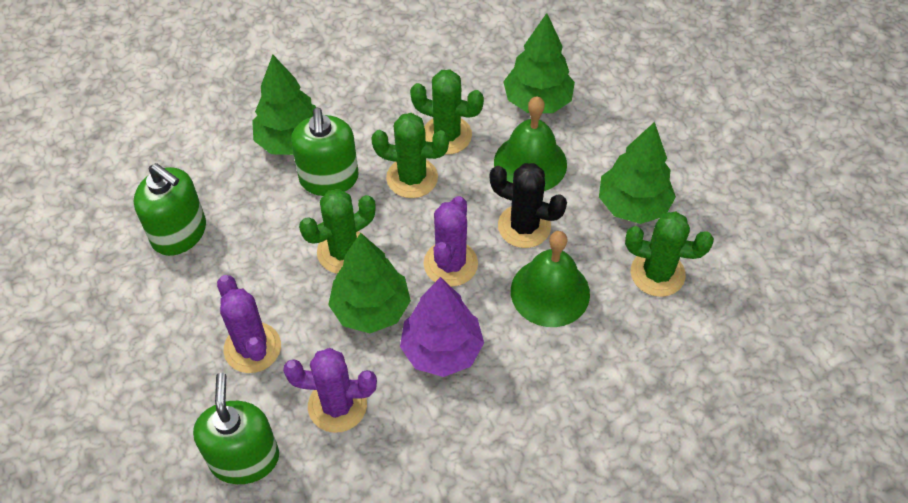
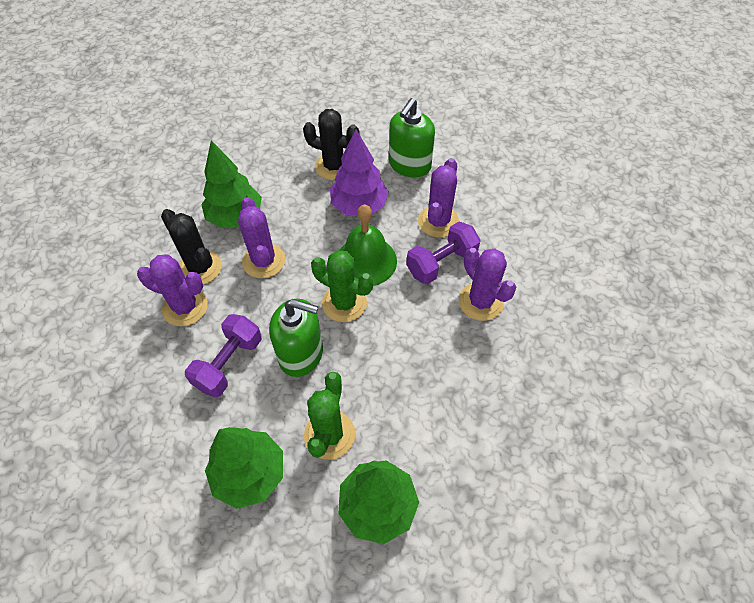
black cactus: [490,163,567,248] = 1 -> [161,209,222,285] [303,109,360,180] = 2
green bell: [494,96,567,191] [511,231,590,327] = 2 -> [340,205,397,286] = 1
green cactus: [299,189,376,274] [371,113,449,198] [410,70,484,155] [625,211,714,297] = 4 -> [304,372,355,460] [311,250,373,322] = 2
green soap dispenser: [134,163,206,256] [193,373,279,484] [291,108,359,196] = 3 -> [269,299,323,377] [389,98,435,177] = 2
green tree: [252,55,316,155] [328,233,411,333] [503,13,575,113] [599,122,676,224] = 4 -> [201,140,262,228] [205,427,283,509] [338,460,419,544] = 3
purple cactus: [217,275,281,373] [283,348,377,433] [424,196,478,287] = 3 -> [137,254,208,326] [238,197,285,278] [418,158,459,238] [459,248,516,321] = 4
purple dumbbell: none = 0 -> [185,314,262,397] [406,222,481,284] = 2

